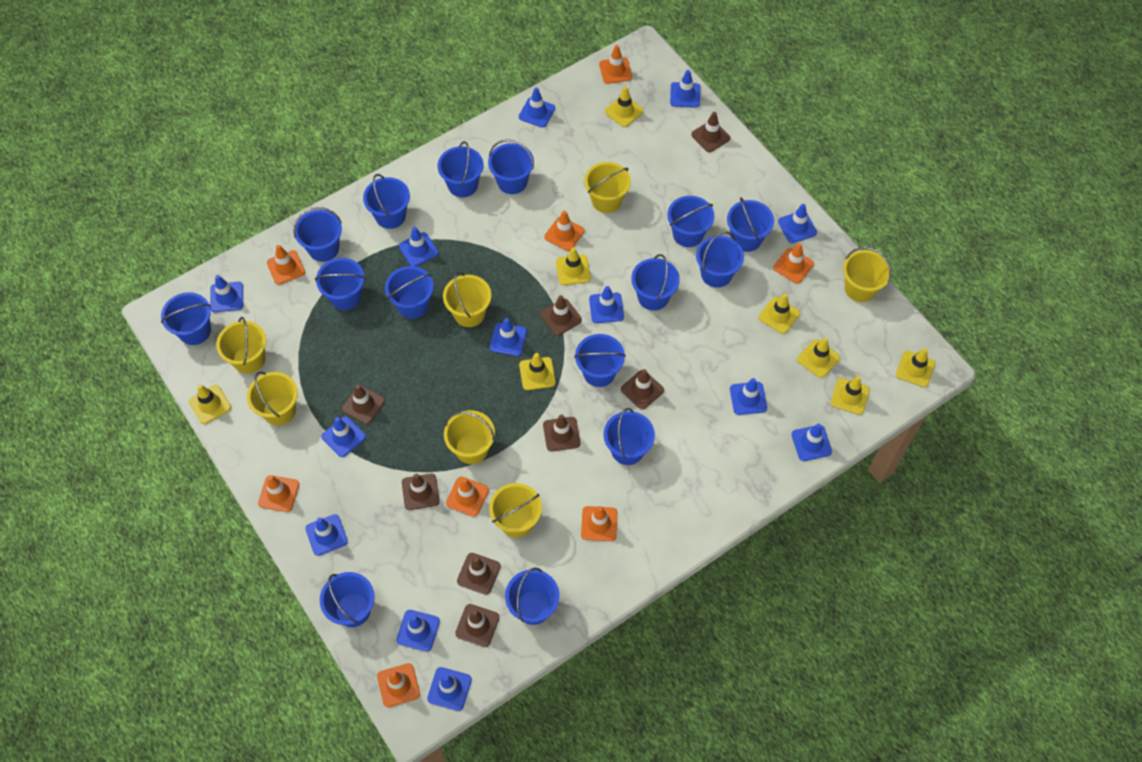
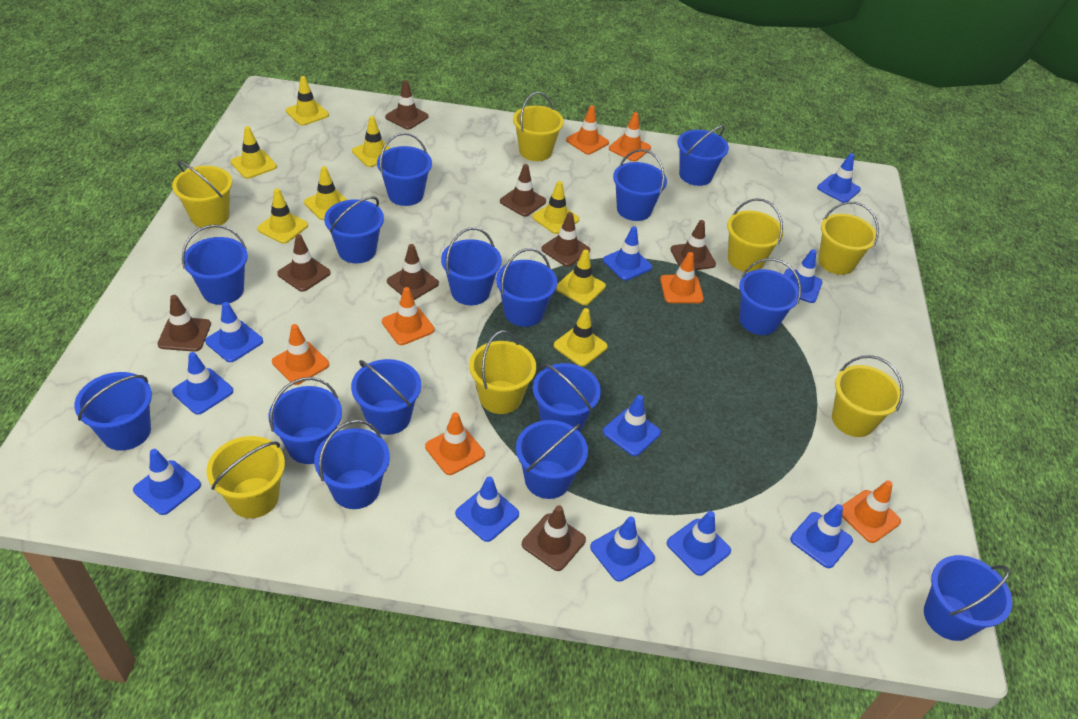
blue traffic cone: [210,275,243,313] [305,514,348,556] [322,416,366,457] [396,610,440,652] [399,227,438,267] [427,667,472,711] [489,318,527,356] [519,87,555,128] [589,286,624,323] [670,70,700,108] [730,378,767,415] [778,204,817,243] [791,424,832,461] = 13 -> [133,449,201,515] [172,352,233,415] [205,302,263,362] [455,476,519,542] [590,516,655,582] [603,226,652,280] [603,395,661,456] [667,511,731,576] [784,249,822,303] [790,504,853,568] [817,153,861,203] = 11
orange traffic cone: [258,475,299,512] [267,245,305,285] [377,663,420,707] [446,477,489,517] [545,211,584,251] [581,506,617,541] [599,45,632,84] [773,243,814,284] = 8 -> [272,324,329,385] [382,287,434,345] [425,412,485,475] [566,105,609,154] [609,112,651,161] [660,252,704,303] [842,480,901,543] = 7

